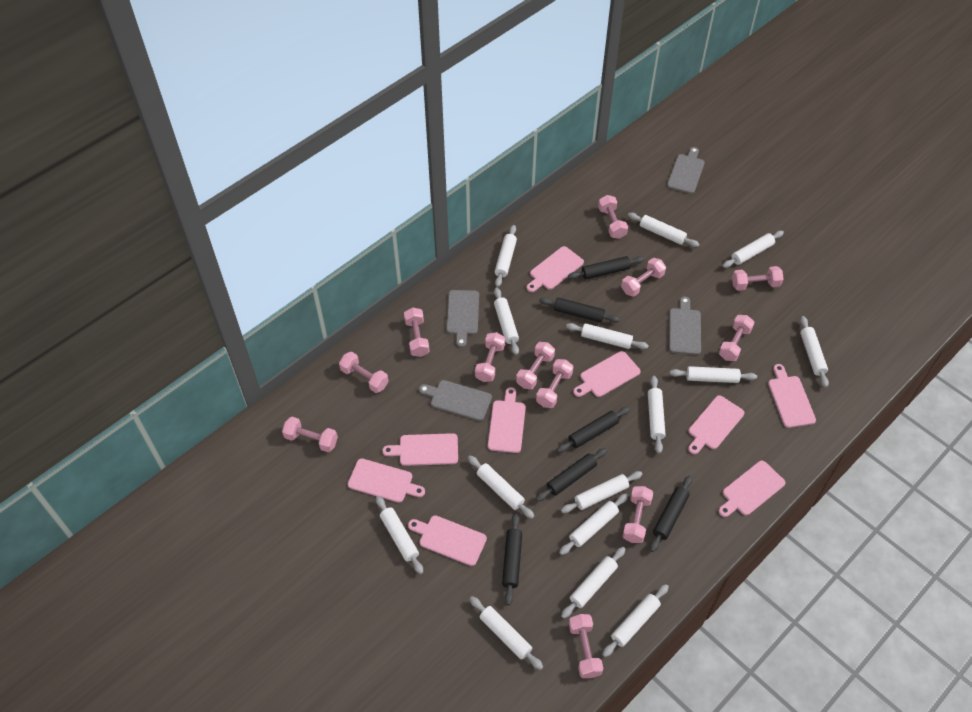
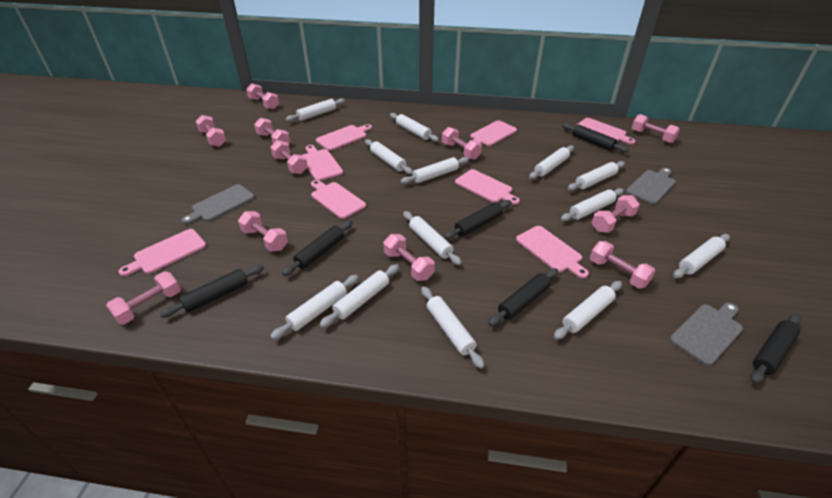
grey cutting board: [419,380,492,421] [446,290,479,348] [667,147,705,194] [669,296,701,355] = 4 -> [181,184,255,224] [626,168,676,204] [670,302,743,366] = 3
pink cutting board: [348,458,425,503] [382,433,458,466] [408,515,487,566] [488,387,526,453] [527,246,584,292] [573,351,641,397] [688,395,745,454] [719,461,786,517] [768,364,816,428] = 9 -> [118,229,206,276] [303,145,343,181] [311,180,366,219] [316,124,372,151] [455,169,520,205] [470,120,517,146] [516,226,589,278] [575,118,635,144] = 8
pink dumbbell: [282,417,338,452] [339,352,389,393] [404,307,429,357] [475,332,505,382] [516,342,555,389] [536,359,573,408] [569,614,603,678] [598,195,628,239] [621,258,666,297] [622,486,653,543] [719,315,755,361] [732,266,784,291] = 12 -> [106,272,181,325] [196,115,226,147] [238,211,288,252] [246,83,279,109] [254,118,290,144] [270,140,308,174] [383,234,435,281] [442,127,482,160] [590,241,655,288] [592,195,640,233] [632,114,680,143] = 11
white rolling pin: [376,496,423,574] [468,456,534,519] [470,596,543,670] [494,288,519,355] [495,225,517,287] [559,494,628,555] [561,471,643,513] [561,547,626,618] [566,323,649,349] [602,584,669,657] [628,213,700,247] [648,376,666,453] [670,366,757,383] [722,231,784,268] [800,316,829,388] = 15 -> [270,275,359,340] [286,98,345,122] [319,264,399,328] [365,139,413,174] [390,113,439,142] [400,157,469,184] [403,211,462,265] [421,286,484,369] [529,145,574,179] [554,281,622,340] [561,188,624,221] [568,161,625,191] [673,234,730,278] = 13

